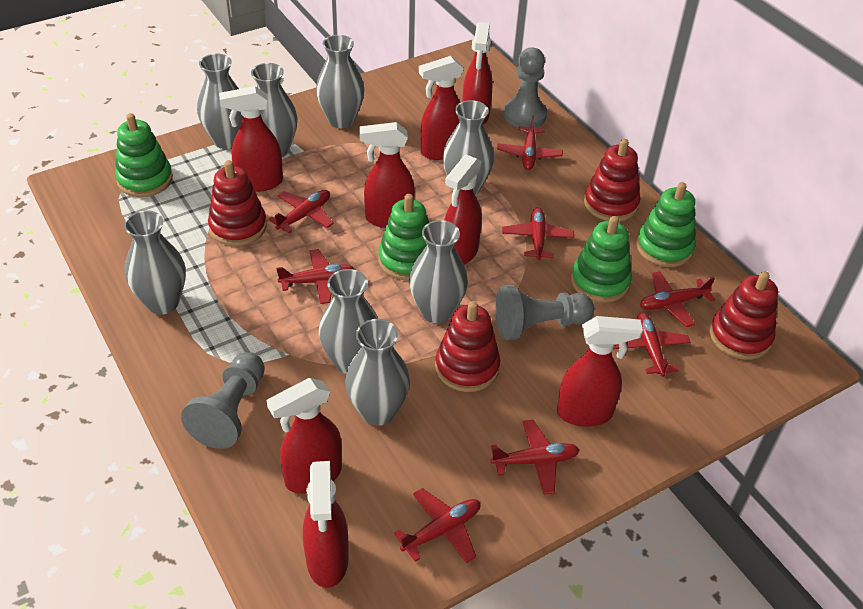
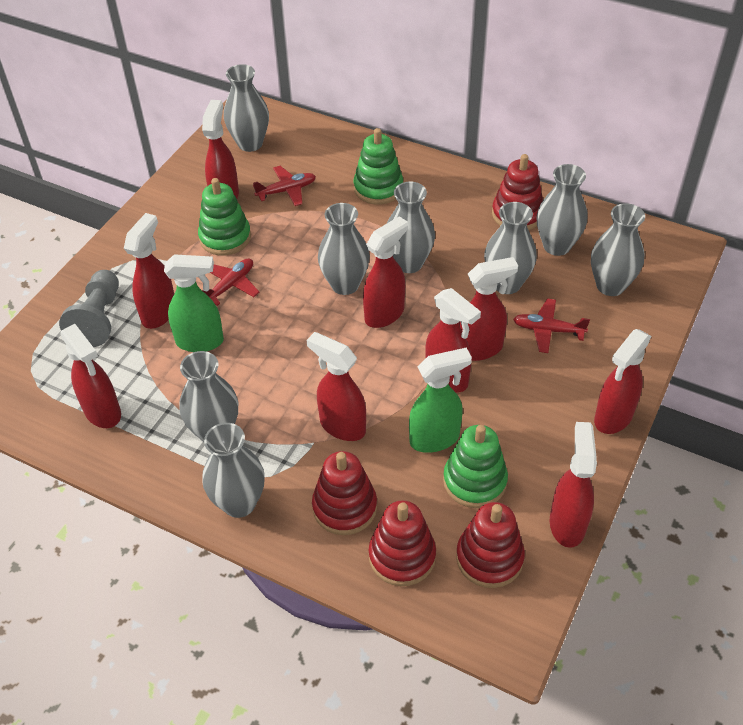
green spray bottle: none = 0 -> [164,254,224,352] [409,348,472,453] = 2
green stacking toy: [115,113,173,197] [378,194,429,280] [571,216,632,303] [636,182,696,267] = 4 -> [198,178,251,255] [353,128,403,205] [443,425,508,508] = 3
grey pawn: [181,352,265,449] [495,285,594,340] [503,48,547,128] = 3 -> [59,270,119,347] = 1
red plane: [269,190,334,233] [276,249,356,304] [394,488,480,563] [491,420,580,495] [497,115,563,170] [502,207,574,260] [614,312,691,377] [640,271,715,327] = 8 -> [202,258,259,306] [253,166,316,206] [513,298,590,353] = 3
red spray bottle: [219,86,283,192] [266,378,342,494] [303,461,349,588] [359,122,415,228] [419,56,464,160] [444,154,482,265] [462,22,492,125] [557,316,643,427] = 8 -> [60,324,121,428] [124,213,174,329] [202,100,239,198] [306,332,366,441] [363,216,408,328] [425,288,481,393] [459,257,518,361] [550,422,597,548] [594,329,651,434] = 9

